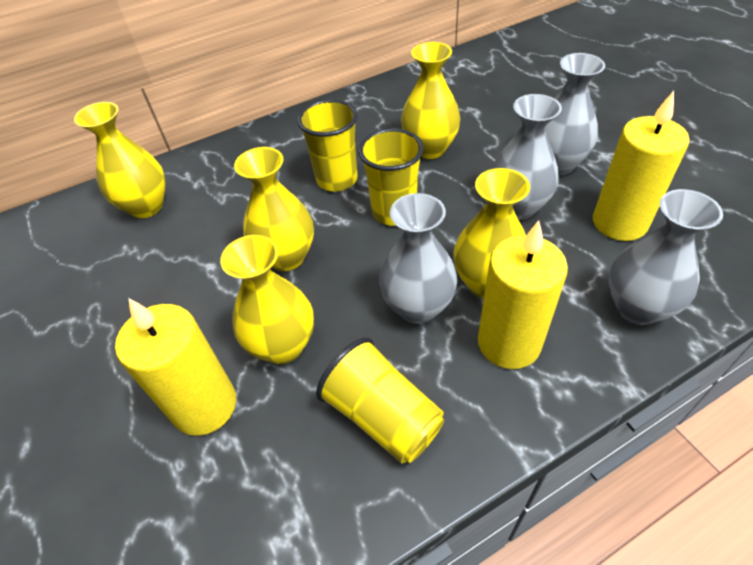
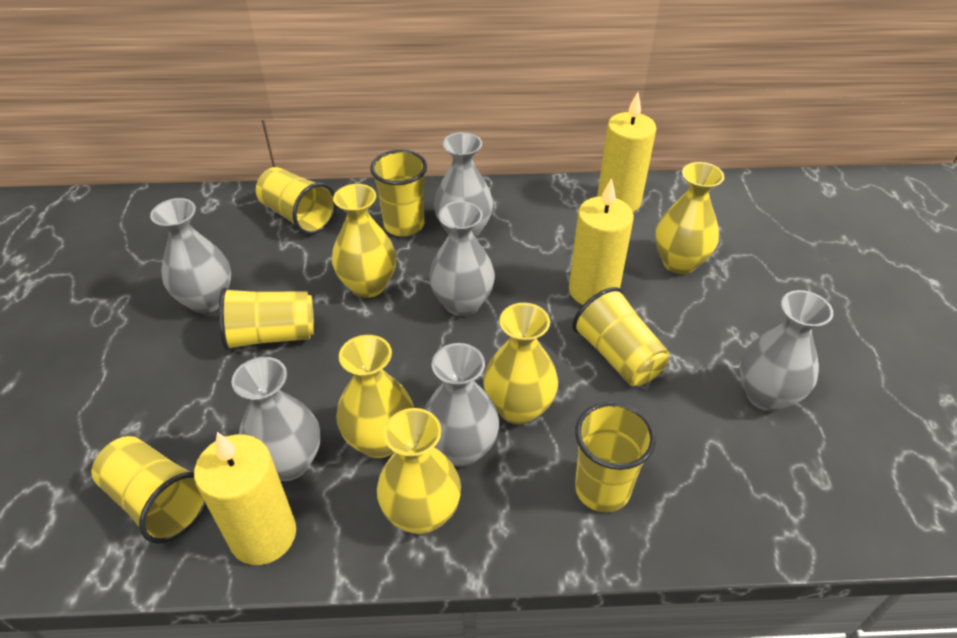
grey vase: [379,193,457,324] [492,94,562,220] [545,53,605,175] [609,189,723,325] = 4 -> [150,198,231,313] [232,357,320,481] [424,343,499,467] [429,201,495,316] [434,132,493,238] [740,290,833,412] = 6
yellow cup: [297,99,358,192] [316,337,444,464] [358,128,424,226] = 3 -> [92,436,207,544] [219,288,314,351] [256,167,337,235] [370,150,427,236] [572,287,669,386] [575,402,656,512] = 6

